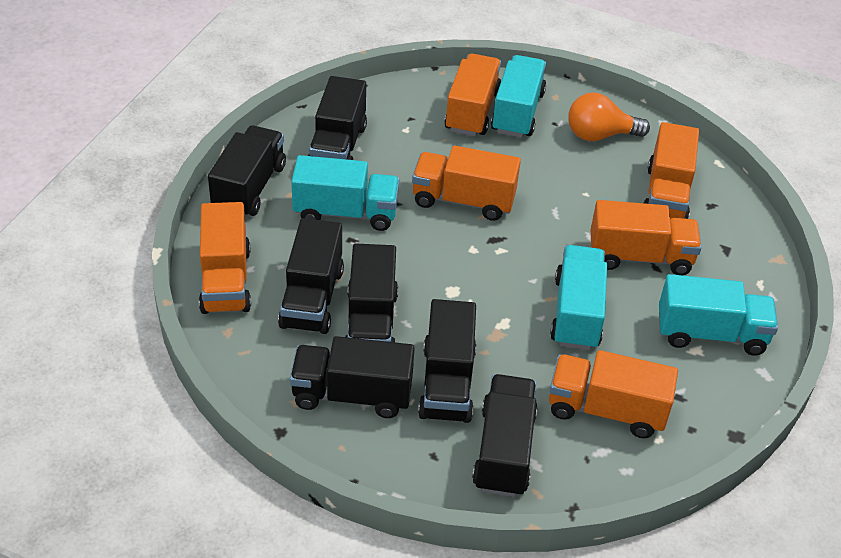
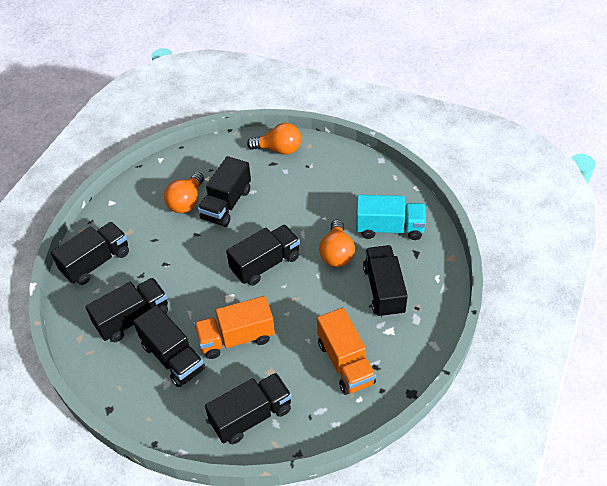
orange light bulb: [568,92,650,141] = 1 -> [164,172,204,213] [247,123,302,155] [319,220,355,267] = 3
orange truck: [199,202,251,314] [412,146,521,221] [444,54,501,136] [549,350,678,438] [591,200,702,275] [644,122,699,219] = 6 -> [194,296,275,359] [317,308,376,395] = 2
turquoise truck: [291,155,400,231] [491,55,546,138] [550,245,607,350] [659,274,778,356] = 4 -> [356,195,426,240] = 1

